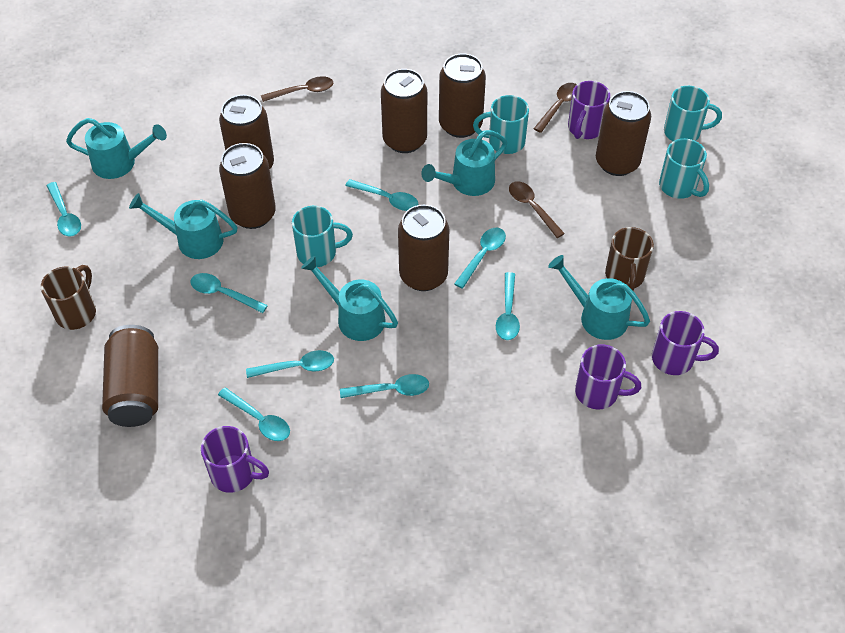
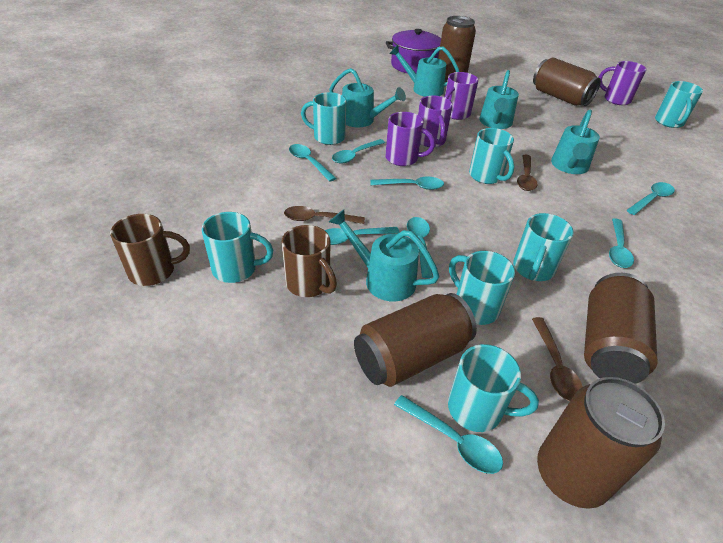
brown can: [102,325,158,427] [219,95,274,169] [219,143,276,229] [381,69,427,153] [398,205,450,291] [439,53,486,138] [596,91,651,176] = 7 -> [354,293,477,387] [438,16,476,82] [533,57,601,106] [537,377,665,509] [584,273,658,384] = 5
purple pot: none = 0 -> [386,29,441,73] = 1
turquoise mug: [292,206,353,267] [473,95,529,154] [659,139,709,199] [664,86,722,141] = 4 -> [202,212,273,283] [301,92,346,145] [448,344,539,432] [449,251,515,325] [469,128,514,184] [513,213,574,281] [655,81,703,128] = 7

